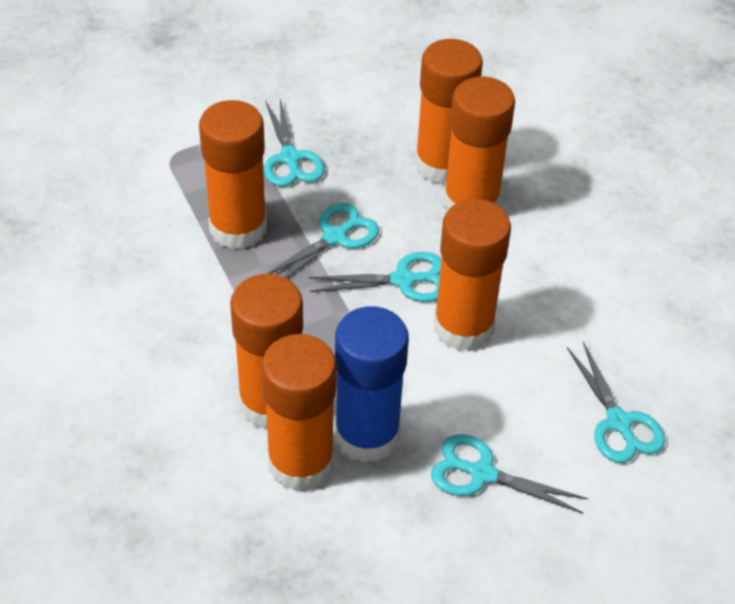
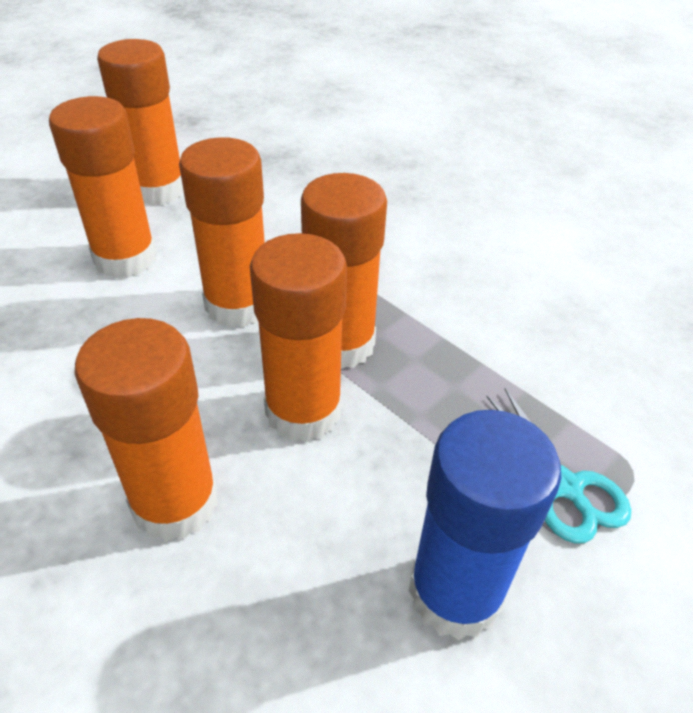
turquoise scissors: [264,99,325,187] [266,203,379,278] [309,252,441,302] [431,434,588,513] [567,342,665,463] = 5 -> [486,388,631,544] = 1

